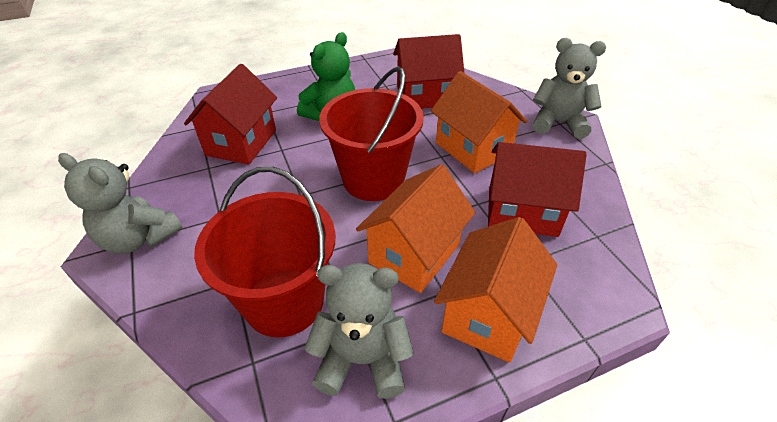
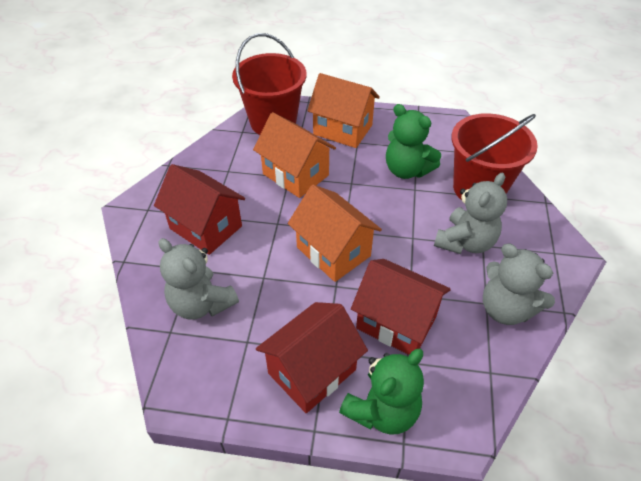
green teddy bear: [297,32,355,121] = 1 -> [339,349,424,435] [386,104,441,179] = 2

